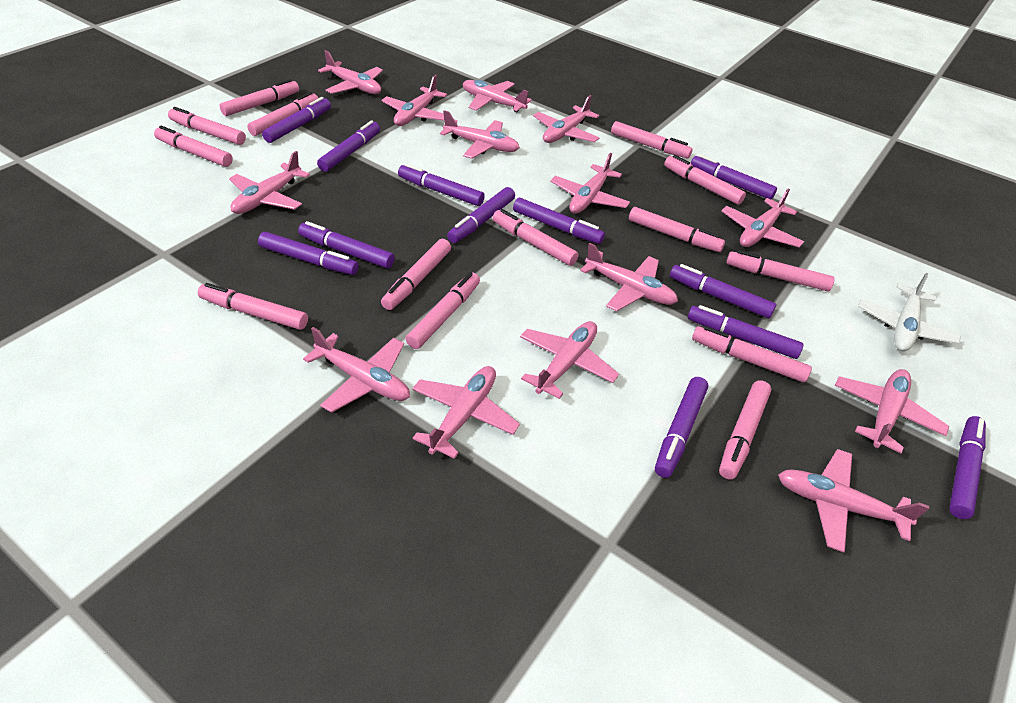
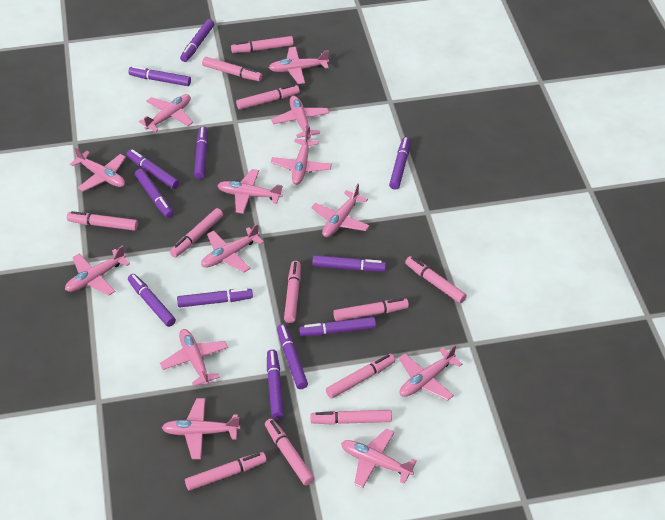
pink marker: [154,126,233,167] [168,107,246,145] [198,283,308,330] [219,79,299,116] [247,92,318,136] [381,239,451,310] [406,272,480,349] [492,209,579,266] [611,121,692,159] [629,207,725,252] [664,155,746,205] [692,326,812,383] [719,380,771,479] [727,250,835,291] = 14 -> [67,211,138,231] [170,208,223,258] [185,452,267,491] [202,57,262,81] [231,36,294,53] [236,84,300,110] [265,419,314,486] [284,261,301,323] [310,410,392,425] [326,354,395,399] [333,298,409,321] [405,256,467,303] = 12
pink plane: [229,151,310,214] [303,327,410,413] [318,50,383,94] [381,75,447,126] [412,366,520,459] [440,110,520,159] [463,80,532,112] [520,321,619,399] [533,95,599,143] [550,153,630,214] [580,243,678,311] [721,188,804,247] [778,449,929,553] [835,369,949,453] = 14 -> [65,245,130,296] [70,147,126,192] [139,94,193,132] [160,329,228,387] [162,398,240,459] [201,224,264,272] [217,169,283,214] [269,47,329,84] [271,96,330,139] [271,129,332,185] [311,184,370,237] [341,429,417,488] [399,345,462,401] = 13
white plane: [858,273,961,351] = 1 -> none = 0

